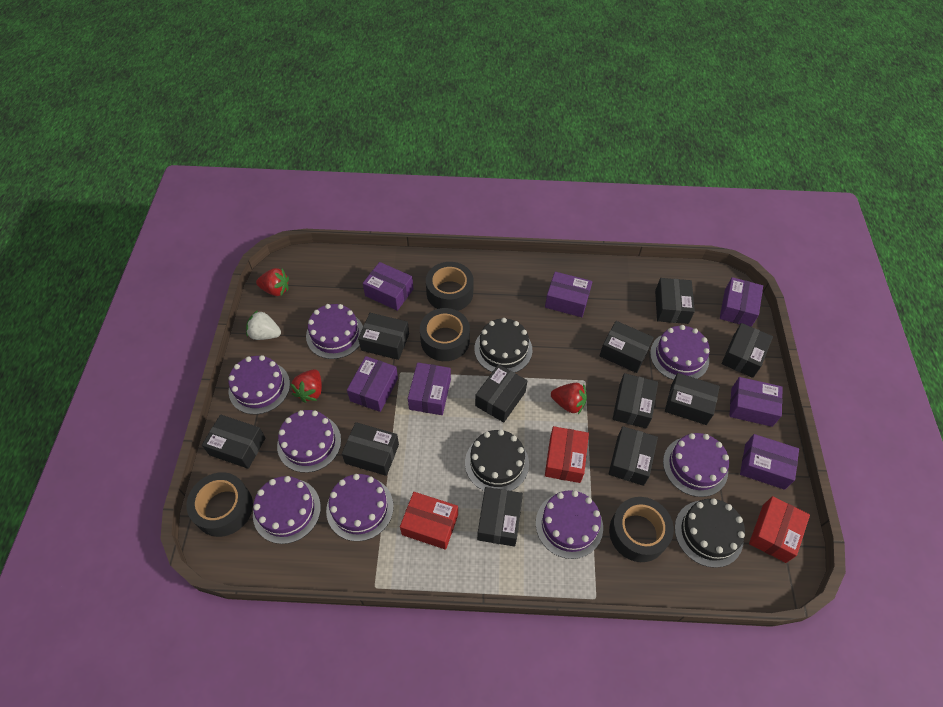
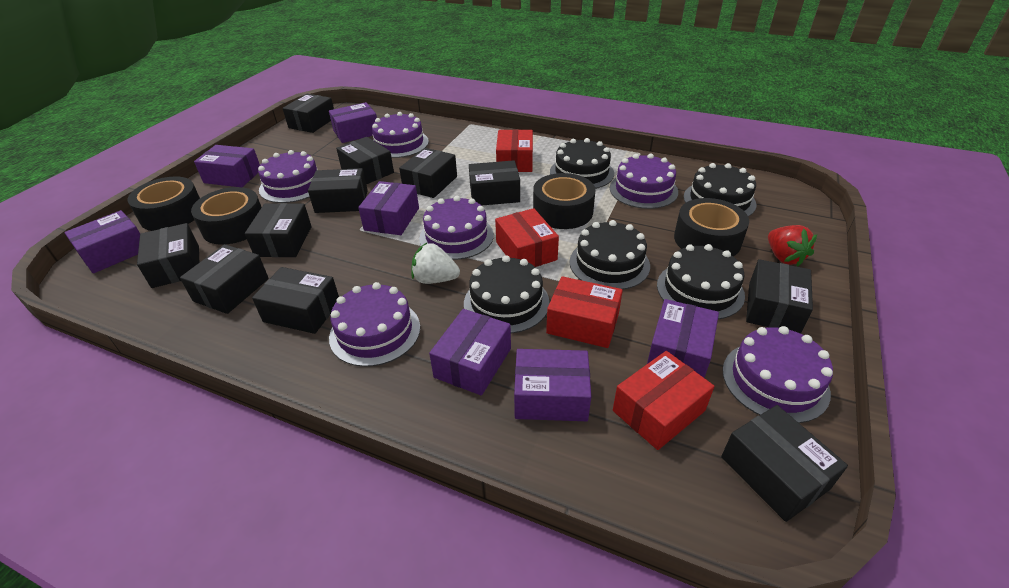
black cake: [465,430,529,491] [474,318,532,373] [675,498,745,568] = 3 -> [464,255,550,333] [550,138,614,189] [570,220,650,290] [657,244,745,319] [684,163,756,217] = 5
purple cake: [228,355,290,414] [253,476,321,544] [277,410,341,473] [306,304,363,359] [326,474,394,541] [536,490,603,559] [650,325,710,380] [663,433,729,497] = 8 -> [258,150,318,203] [329,282,420,367] [372,112,429,158] [419,196,494,260] [610,154,678,209] [722,326,833,423] = 6
red box: [400,492,458,550] [545,426,589,483] [749,496,810,563] = 3 -> [495,208,559,267] [496,129,533,172] [546,276,623,348] [613,351,714,450] = 4
red strawberry: [256,268,289,296] [290,369,322,403] [551,383,587,414] = 3 -> [768,225,817,267] = 1

